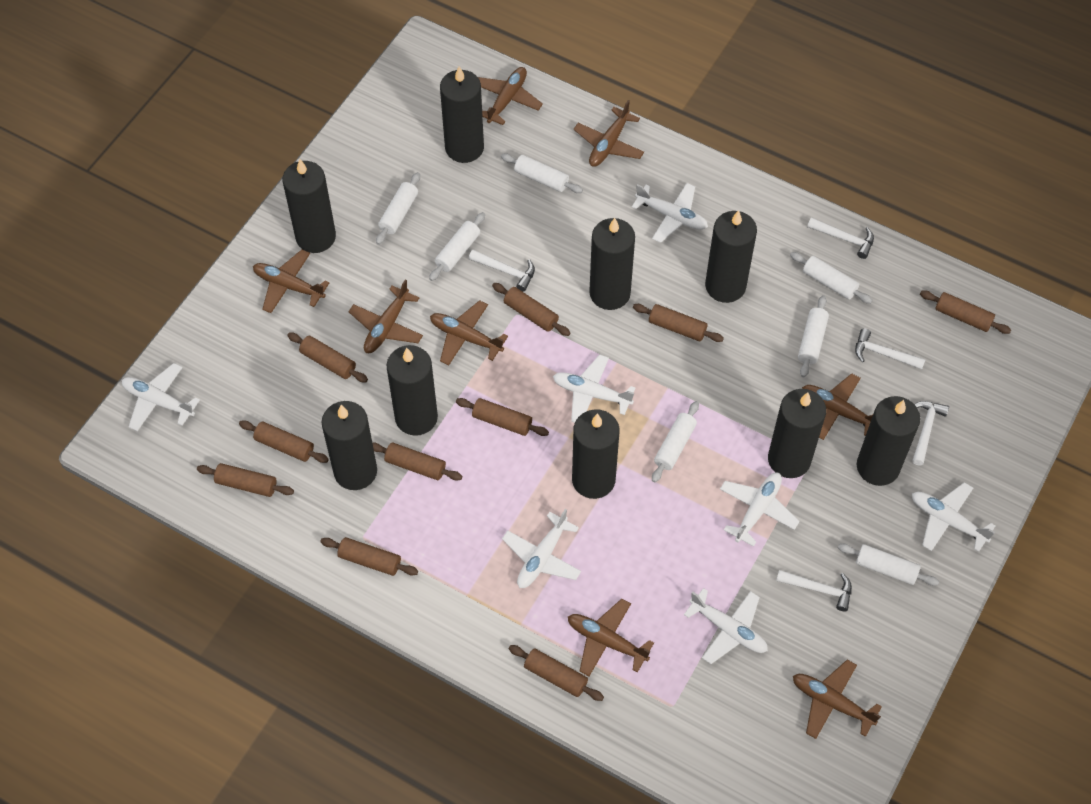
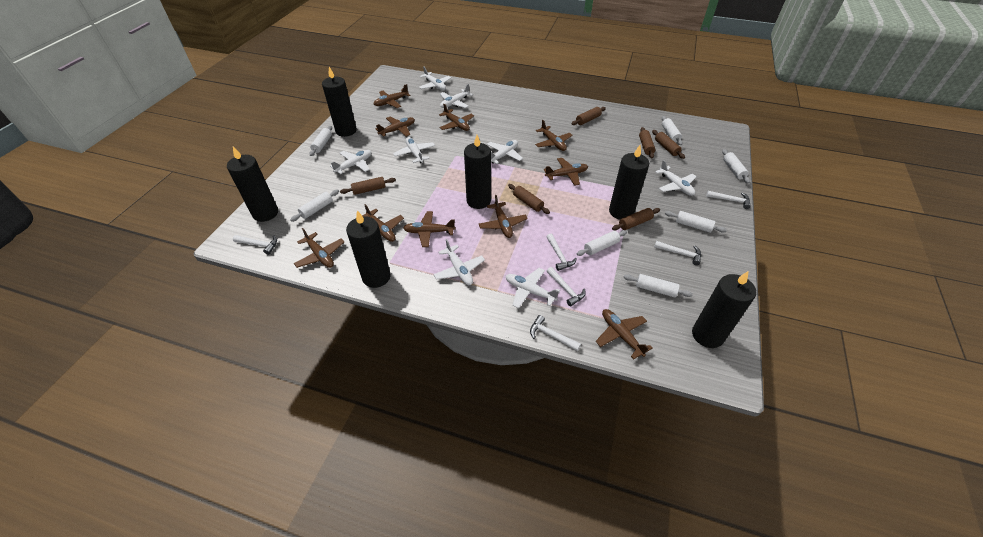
black candle: [282,159,336,253] [322,401,377,490] [387,345,438,436] [440,67,484,163] [572,409,619,499] [589,218,635,310] [705,210,757,303] [768,389,826,478] [857,396,920,486] = 9 -> [227,147,278,222] [322,67,357,137] [346,210,391,288] [464,135,491,209] [609,145,649,219] [692,271,756,348] = 6
brown plane: [253,249,330,313] [349,280,423,353] [430,300,508,365] [478,67,543,125] [568,599,654,676] [573,100,644,167] [793,660,882,739] [802,373,873,440] = 8 -> [294,228,344,268] [362,204,404,242] [374,84,411,108] [376,117,415,137] [403,211,456,247] [439,104,474,131] [479,195,528,238] [535,120,573,151] [544,158,588,186] [596,309,653,360] = 10
brown rolling pin: [197,463,294,497] [239,420,329,463] [287,332,368,383] [320,537,418,576] [373,442,462,480] [456,398,549,436] [492,283,570,336] [509,645,604,701] [633,304,724,342] [920,290,1011,334] = 10 -> [340,177,396,195] [508,184,550,214] [571,107,606,125] [612,208,660,230] [639,127,655,158] [652,130,685,159] = 6
white hammer: [469,250,535,292] [776,570,852,611] [807,217,874,259] [855,328,926,370] [912,401,949,465] = 5 -> [233,235,277,255] [530,315,581,351] [547,234,577,271] [547,267,586,306] [654,241,701,265] [706,191,751,209] = 6
white plane: [122,363,200,431] [502,509,581,588] [553,354,635,423] [632,183,708,243] [684,588,768,664] [720,473,800,547] [912,482,995,552] = 7 -> [330,150,372,174] [393,137,435,163] [419,66,451,90] [433,239,485,285] [440,84,473,108] [487,140,523,164] [506,268,560,308] [655,160,697,196] = 8

